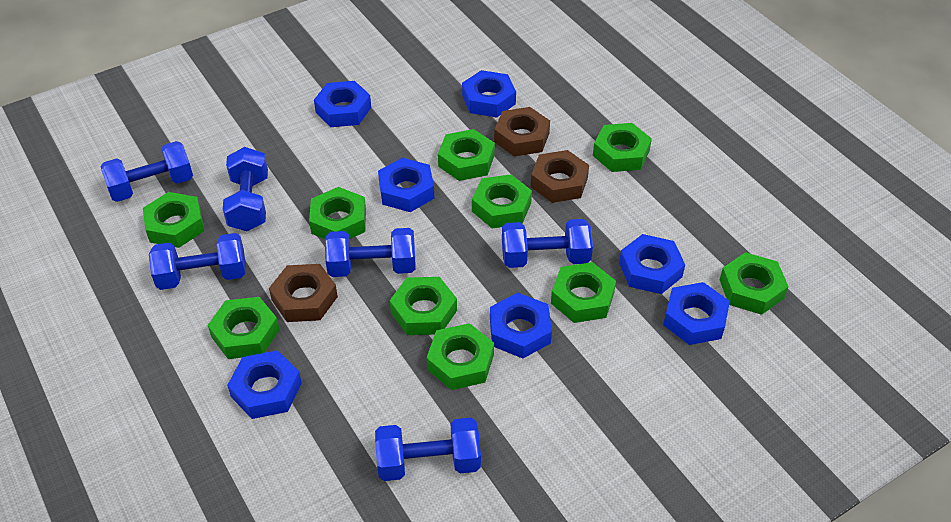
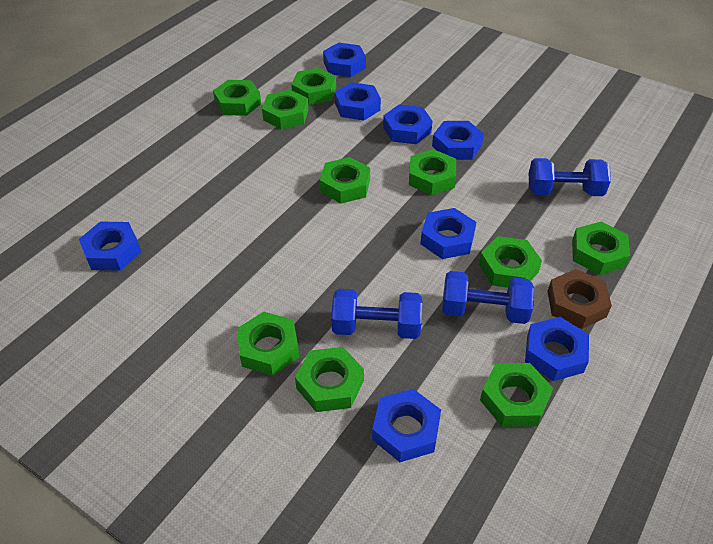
blue dumbbell: [101,141,193,202] [149,233,246,290] [223,147,268,231] [325,228,416,277] [375,418,481,481] [502,219,593,268] = 6 -> [331,289,422,339] [442,271,535,324] [529,158,611,196] = 3
blue nut: [227,350,302,419] [314,81,371,127] [378,158,434,212] [462,70,516,117] [490,293,552,359] [619,234,685,294] [663,282,730,345] = 7 -> [79,222,141,271] [323,43,366,77] [335,82,381,121] [372,389,441,462] [383,104,433,144] [420,208,476,259] [432,121,484,160] [525,317,589,381] = 8
brown nut: [269,264,338,322] [494,107,550,157] [531,150,589,203] = 3 -> [547,269,612,329] = 1

